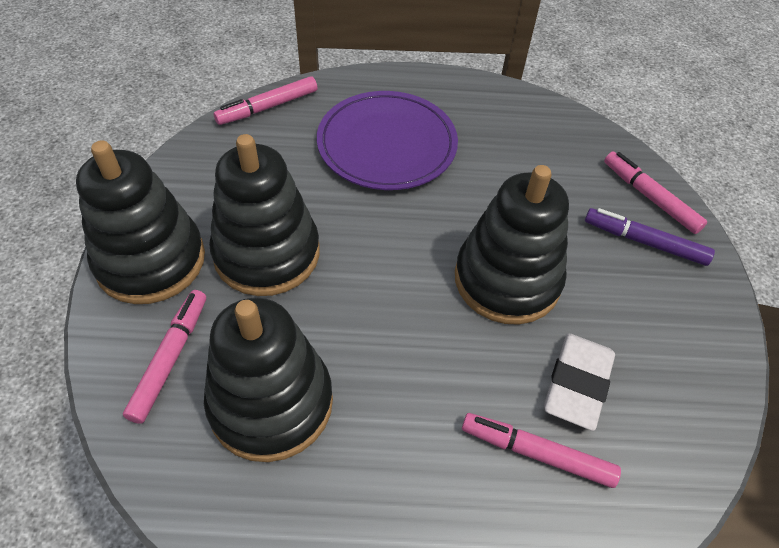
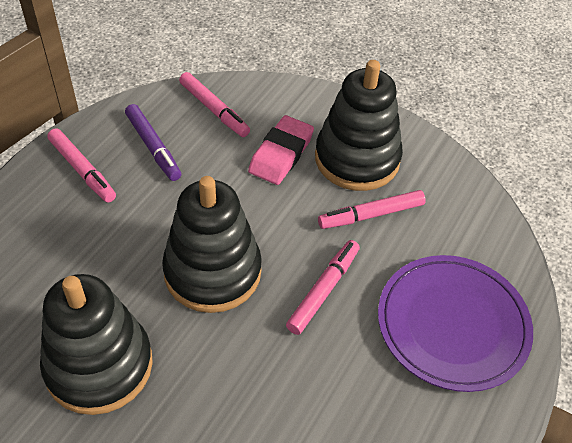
black stacking toy: [76,140,205,304] [204,298,333,462] [209,134,320,296] [455,165,569,325] = 4 -> [40,274,153,415] [162,176,262,313] [315,60,403,191] = 3
pink eraser: none = 0 -> [248,115,314,185] = 1
white eraser: [544,334,615,431] = 1 -> none = 0

